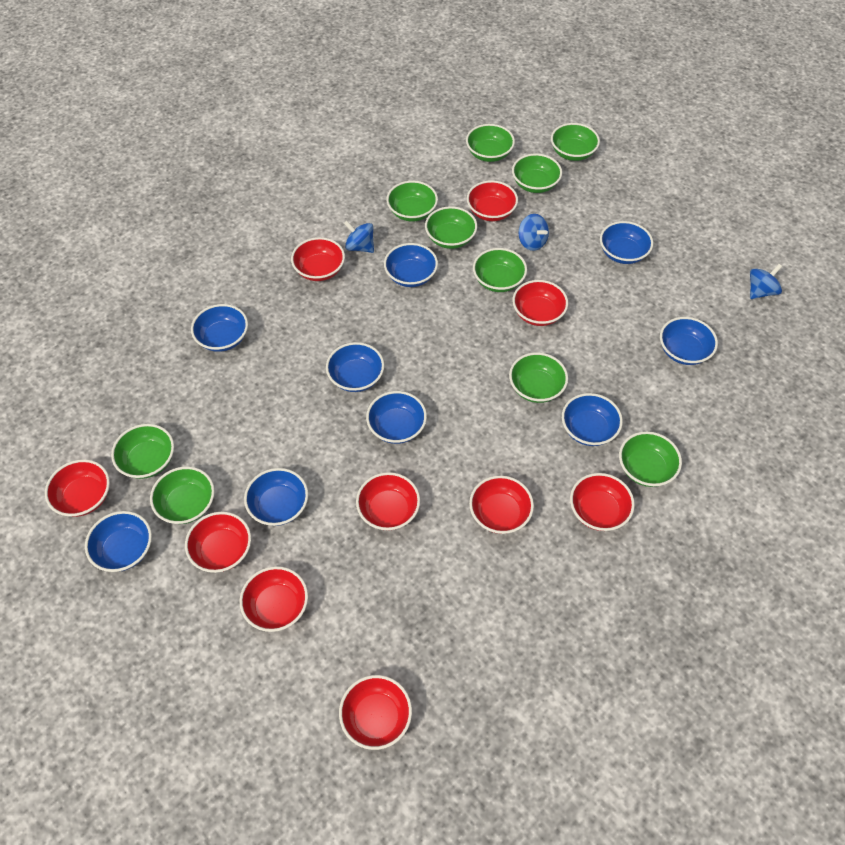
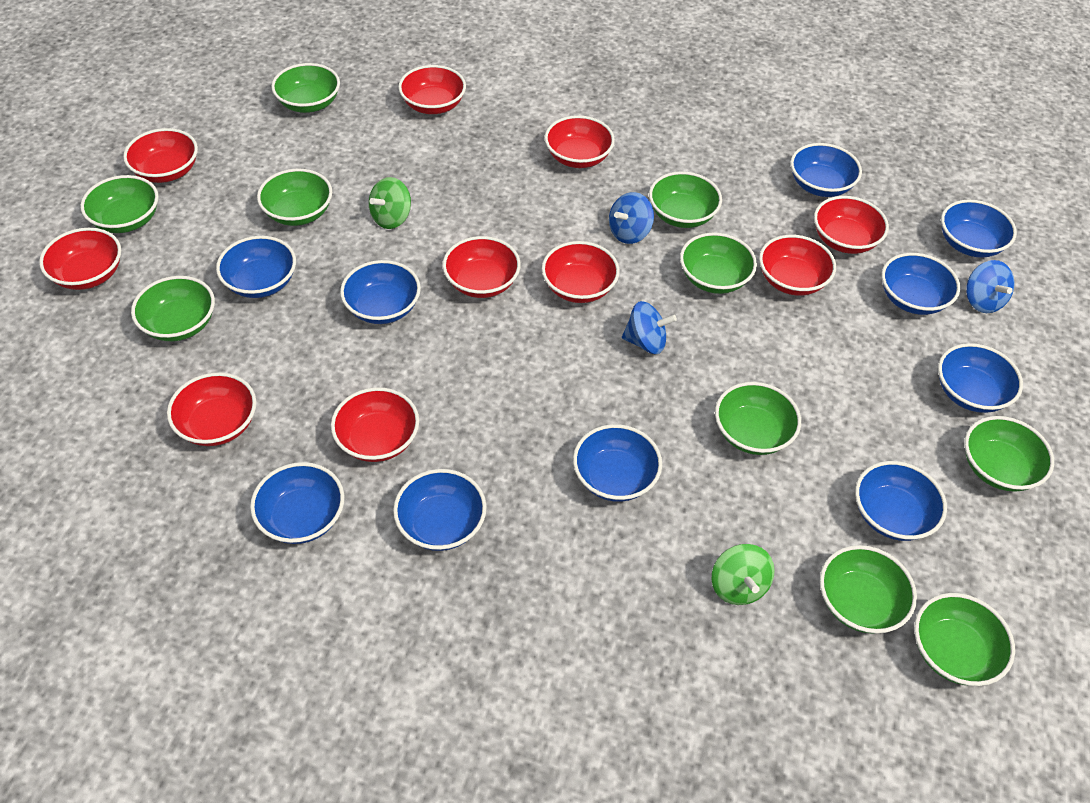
blue bowl: [85,511,152,572] [191,304,248,352] [244,468,308,526] [326,342,384,392] [366,391,427,444] [384,243,438,287] [562,393,623,446] [600,221,653,264] [660,317,718,365] = 9 -> [216,236,296,298] [250,462,344,544] [340,260,421,324] [393,469,486,551] [573,424,662,502] [790,143,862,197] [855,461,947,541] [882,253,960,315] [938,343,1023,413] [941,200,1017,258] = 10
green spinning top: none = 0 -> [369,177,411,229] [712,544,775,605] = 2

